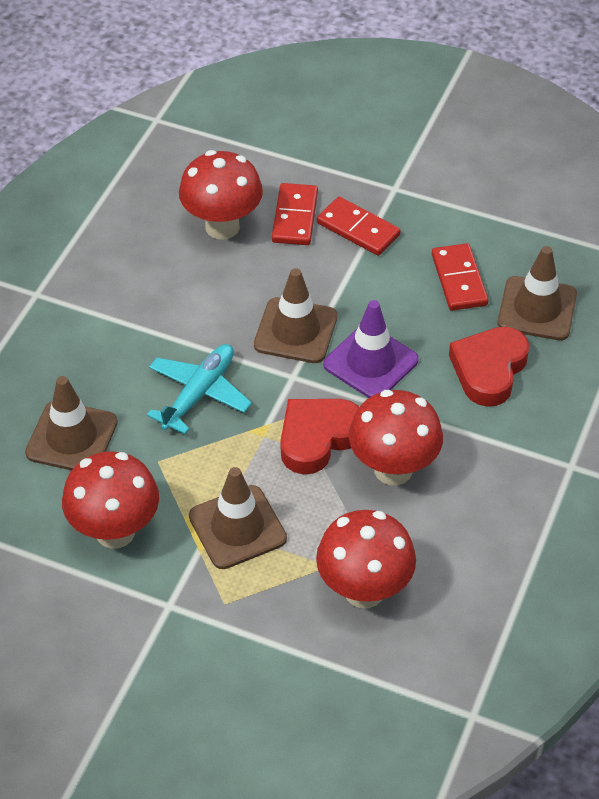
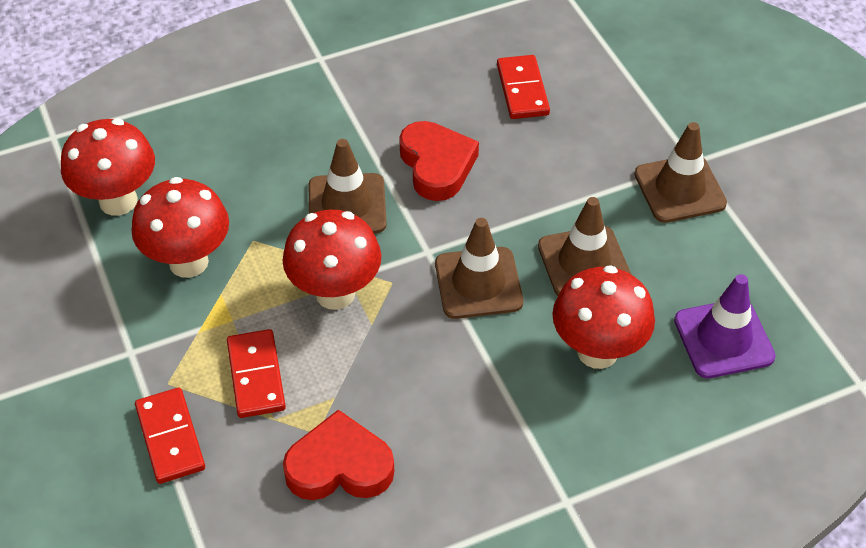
turquoise plane: [147,344,252,434] = 1 -> none = 0

